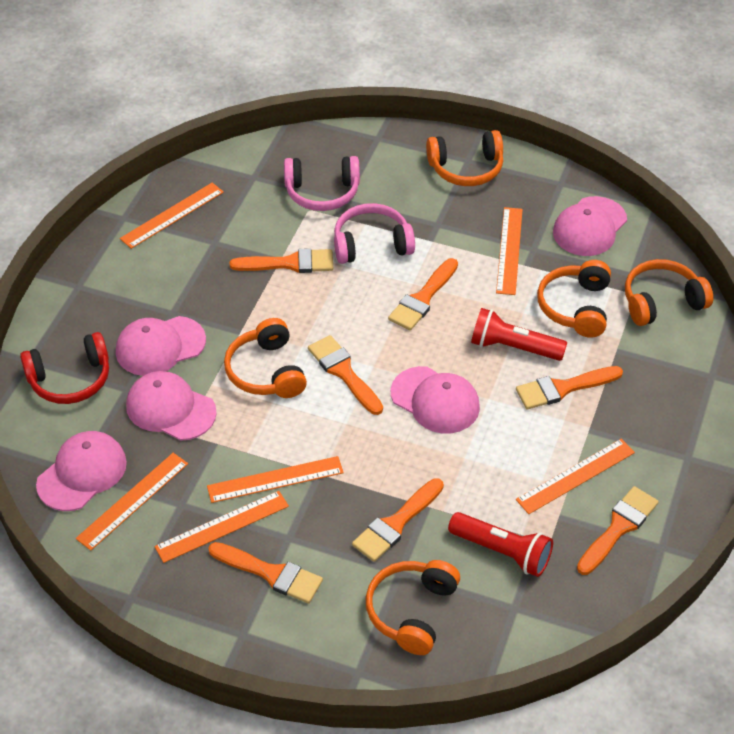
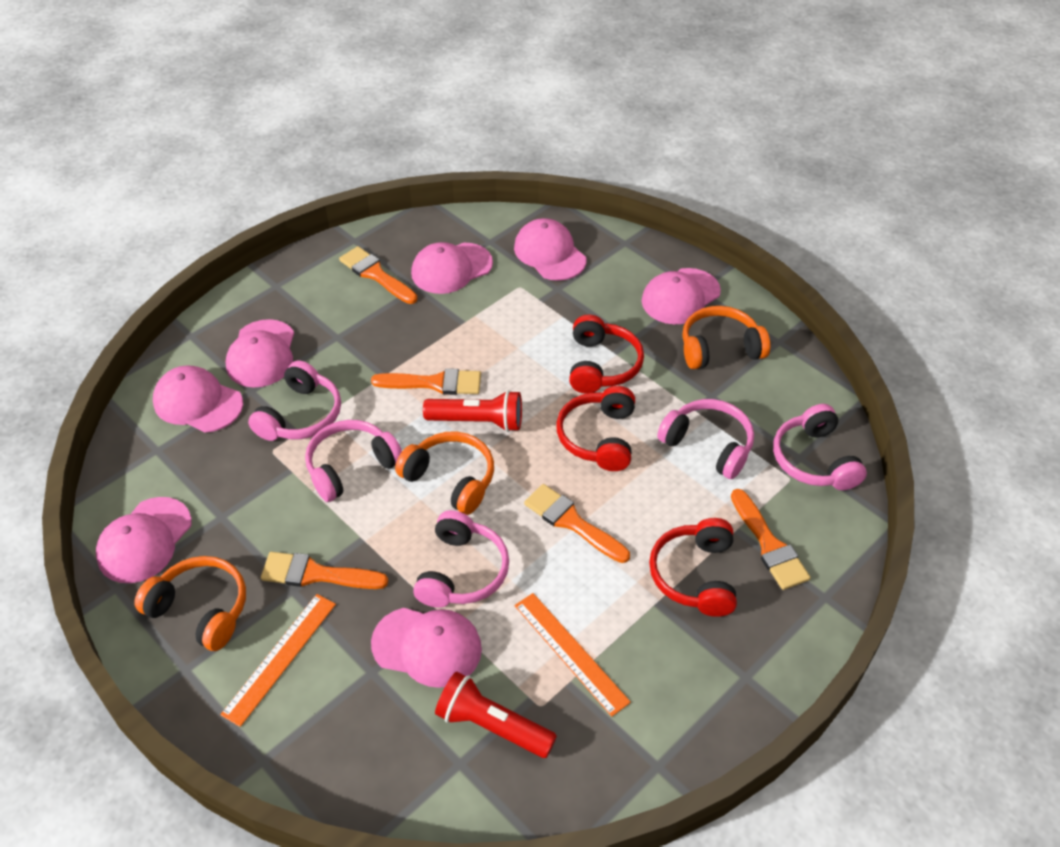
orange brush: [208,542,323,603] [230,248,333,273] [308,335,383,415] [352,478,444,562] [388,258,458,330] [516,366,623,409] [577,486,659,575] = 7 -> [261,552,388,589] [339,246,417,304] [371,368,481,395] [524,484,630,563] [731,489,811,590] = 5
orange headphones: [224,318,307,398] [366,560,460,655] [426,130,503,186] [537,260,611,338] [625,259,713,326] = 5 -> [135,556,246,651] [395,431,494,515] [682,306,770,369] = 3
orange ruler: [76,453,188,551] [120,183,224,249] [154,491,289,563] [207,456,344,503] [496,207,523,295] [516,439,635,514] = 6 -> [220,594,336,727] [515,593,631,717] = 2
pink cap: [36,431,127,511] [116,316,206,376] [126,371,217,441] [391,366,480,434] [553,196,627,256] = 5 -> [96,497,192,583] [153,365,243,433] [226,319,294,388] [371,608,482,688] [411,242,493,294] [514,218,587,281] [642,268,721,324] = 7
pink headphones: [284,156,360,211] [334,203,415,264] = 2 -> [248,361,341,441] [305,420,402,502] [413,510,509,608] [657,399,754,479] [773,404,867,490] = 5
red headphones: [20,332,109,404] = 1 -> [556,386,635,471] [569,315,644,394] [649,518,737,617] = 3

